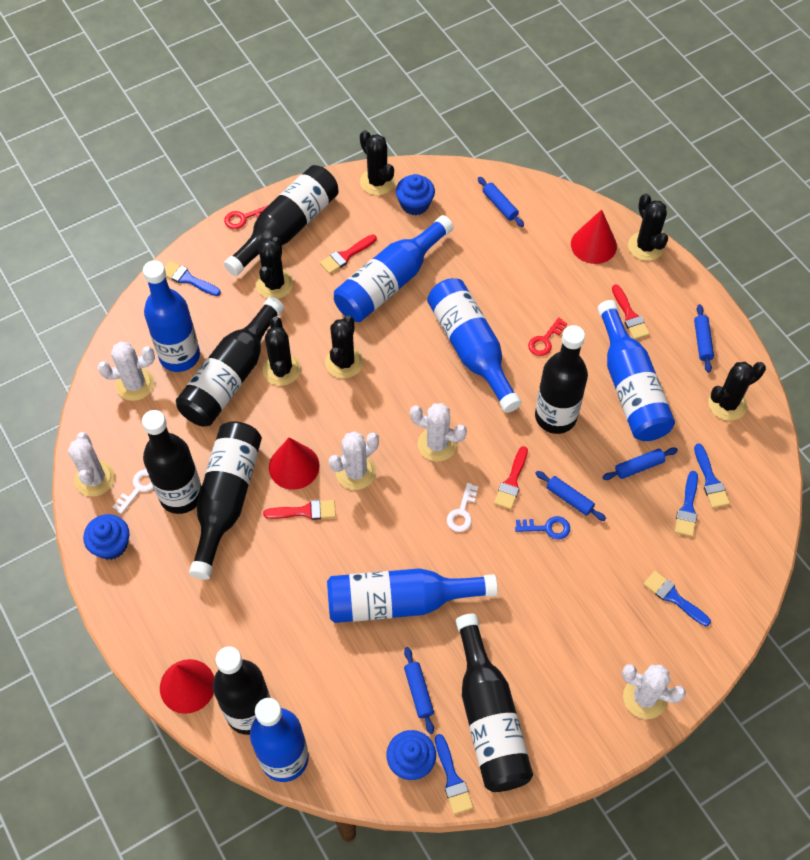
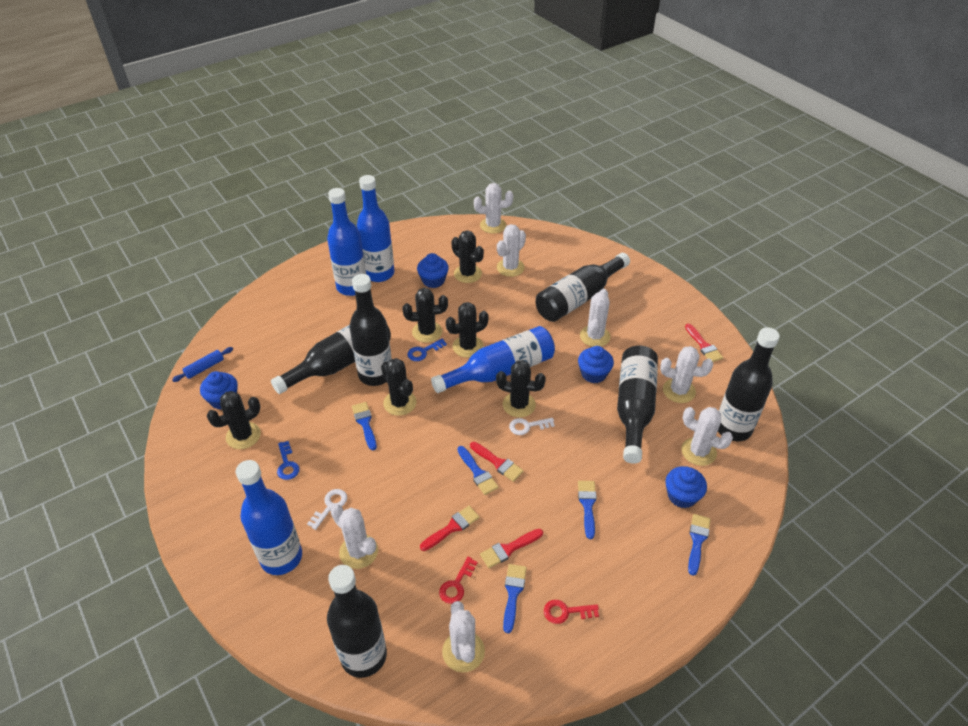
black bottle: [142,410,202,514] [176,297,284,427] [189,421,262,580] [213,646,271,735] [224,165,339,276] [456,614,533,792] [535,325,588,434] = 7 -> [271,325,391,394] [327,565,387,678] [349,274,392,386] [536,253,630,322] [617,345,658,464] [718,327,780,441] = 6
blue bottle: [143,260,200,372] [250,698,309,782] [327,568,498,623] [334,215,454,322] [427,278,522,413] [597,300,675,441] = 6 -> [236,460,302,575] [327,188,366,296] [357,175,395,282] [431,326,555,393] = 4
blue cupcake: [83,514,130,560] [387,730,436,780] [396,174,435,215] = 3 -> [200,371,238,410] [417,253,449,288] [578,346,614,383] [666,466,707,508] = 4
blue key: [515,516,570,539] = 1 -> [277,441,300,480] [408,338,447,361] = 2
blue rolling pin: [404,647,434,734] [478,177,524,227] [535,471,606,521] [602,448,678,480] [694,304,714,373] = 5 -> [172,347,233,382] = 1
red cone: [160,659,214,714] [269,437,320,490] [571,209,617,264] = 3 -> none = 0
white cactus: [68,432,115,497] [98,342,155,401] [329,431,379,490] [410,403,467,462] [622,664,686,719] = 5 -> [330,504,378,569] [442,601,485,673] [474,183,513,234] [497,224,526,277] [580,289,611,347] [660,346,713,403] [681,407,733,466] = 7

